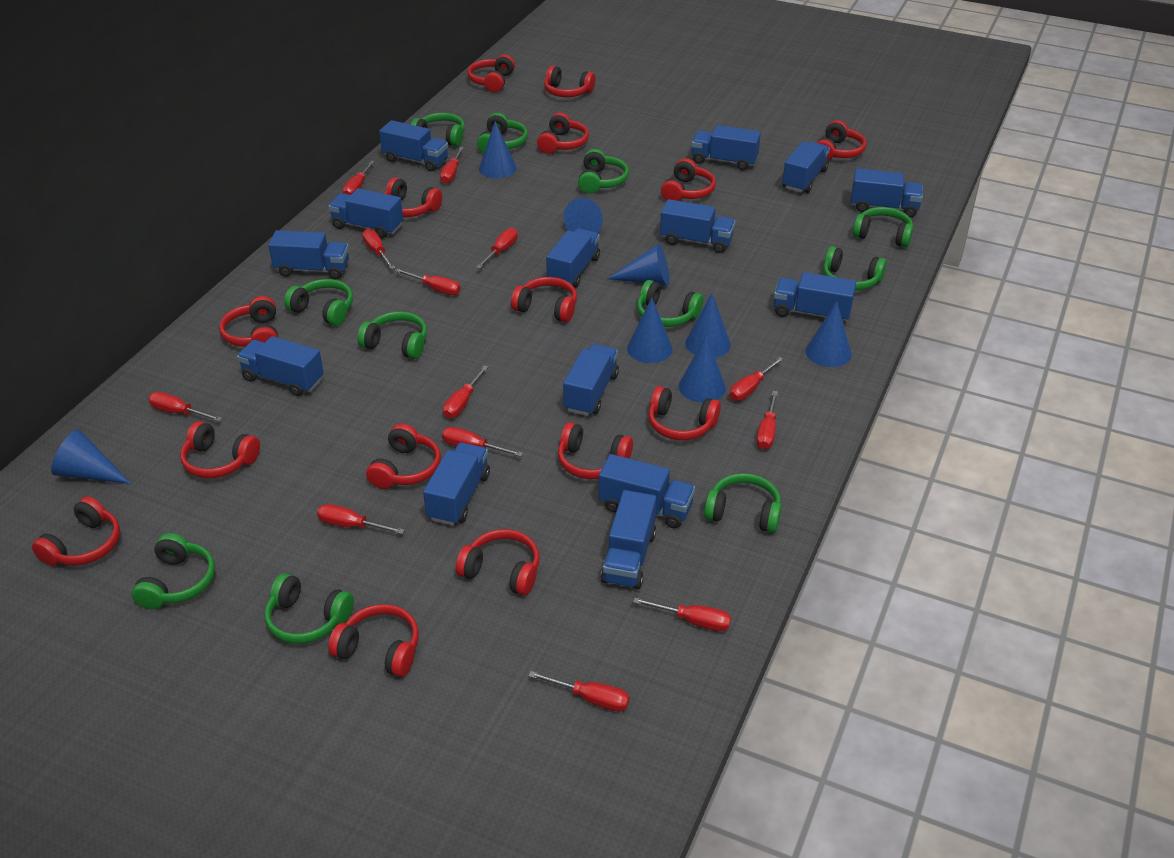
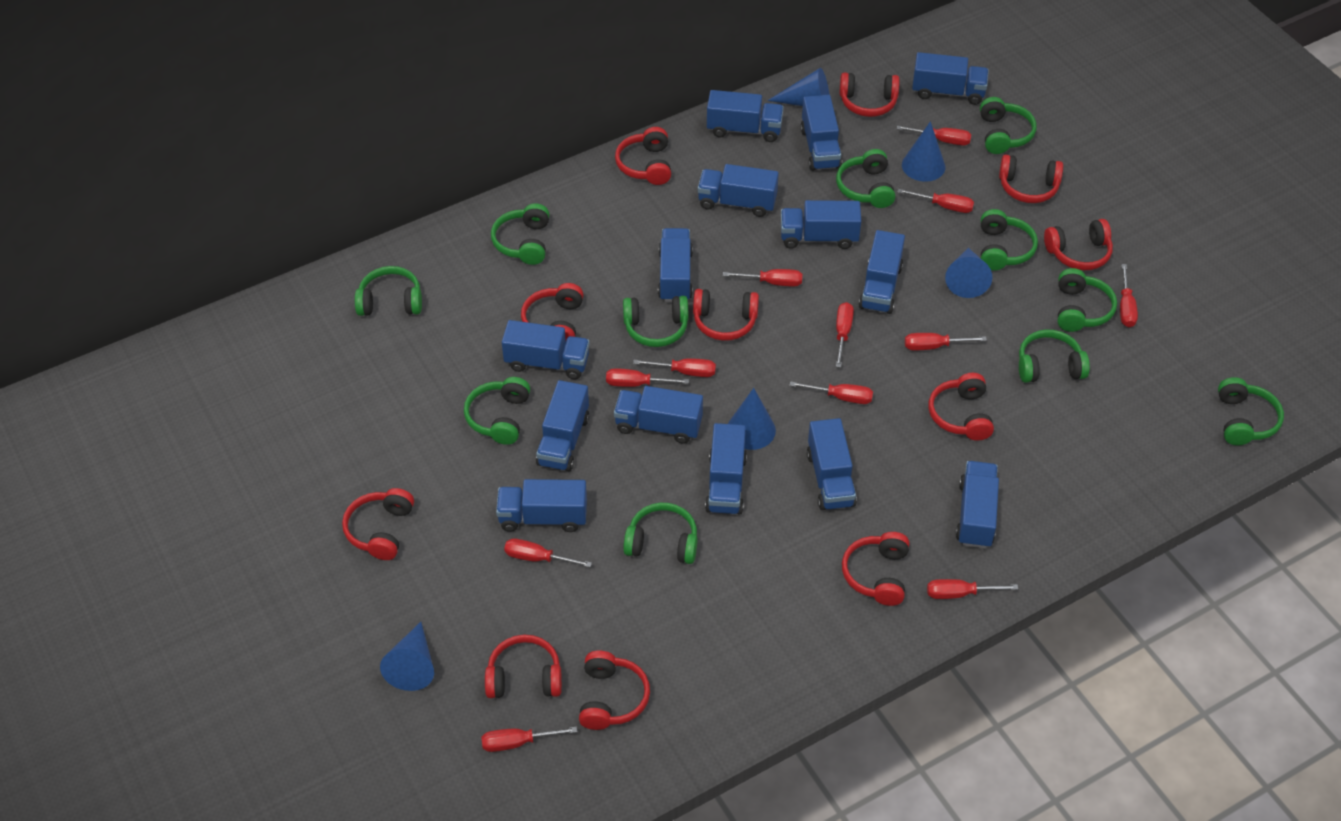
blue cone: [51,429,131,484] [479,121,517,178] [564,198,603,233] [607,244,670,286] [627,298,673,363] [679,335,726,403] [685,293,731,358] [806,301,852,367] = 8 -> [380,622,434,691] [728,388,776,450] [767,68,829,106] [902,121,945,182] [945,248,993,298] = 5
red headphones: [32,496,120,566] [180,421,260,478] [219,296,278,347] [328,604,419,677] [366,423,441,489] [384,177,442,217] [456,529,539,596] [467,55,515,92] [511,277,577,322] [537,113,589,154] [544,66,595,97] [558,422,633,479] [648,386,721,440] [661,158,716,201] [816,120,866,160] = 15 -> [342,488,414,560] [485,635,562,698] [521,283,584,340] [579,651,650,730] [615,127,671,185] [693,289,759,341] [840,73,900,117] [842,532,909,606] [929,373,994,441] [999,154,1063,203] [1044,219,1113,270] = 11
red screwdriver: [148,392,222,421] [317,504,404,534] [343,161,375,195] [362,229,395,269] [395,269,461,295] [440,147,464,184] [442,427,523,457] [443,365,488,418] [476,228,518,268] [529,671,630,711] [633,598,731,631] [730,357,783,401] [756,391,778,449] = 13 -> [481,726,578,752] [504,539,592,567] [606,368,689,387] [633,358,716,377] [723,269,802,286] [789,381,873,404] [836,302,854,368] [897,126,971,145] [898,189,974,213] [905,333,987,350] [927,579,1018,599] [1120,264,1138,327] = 12

